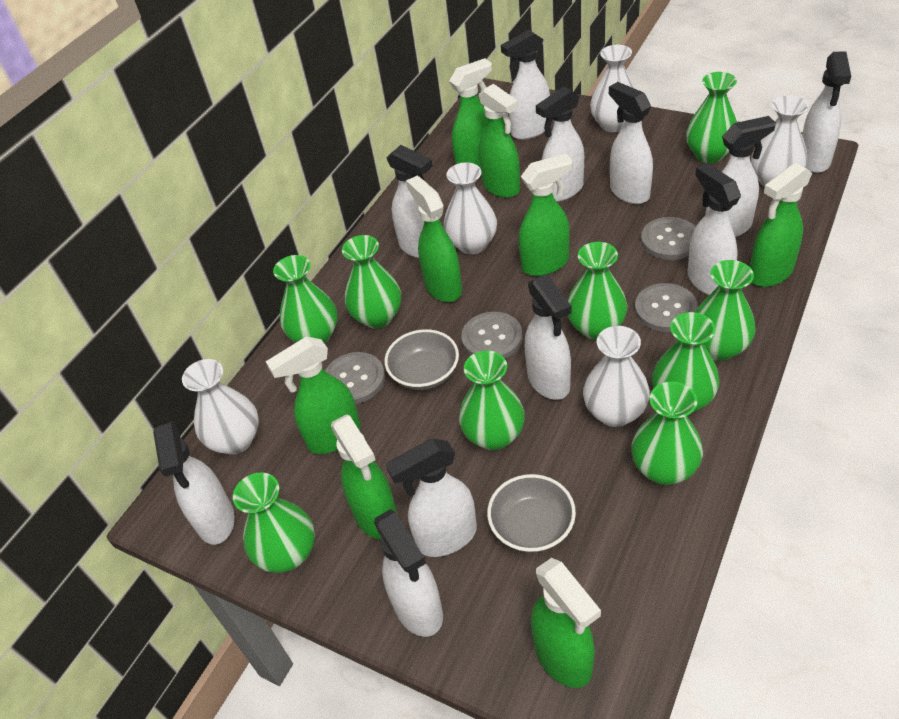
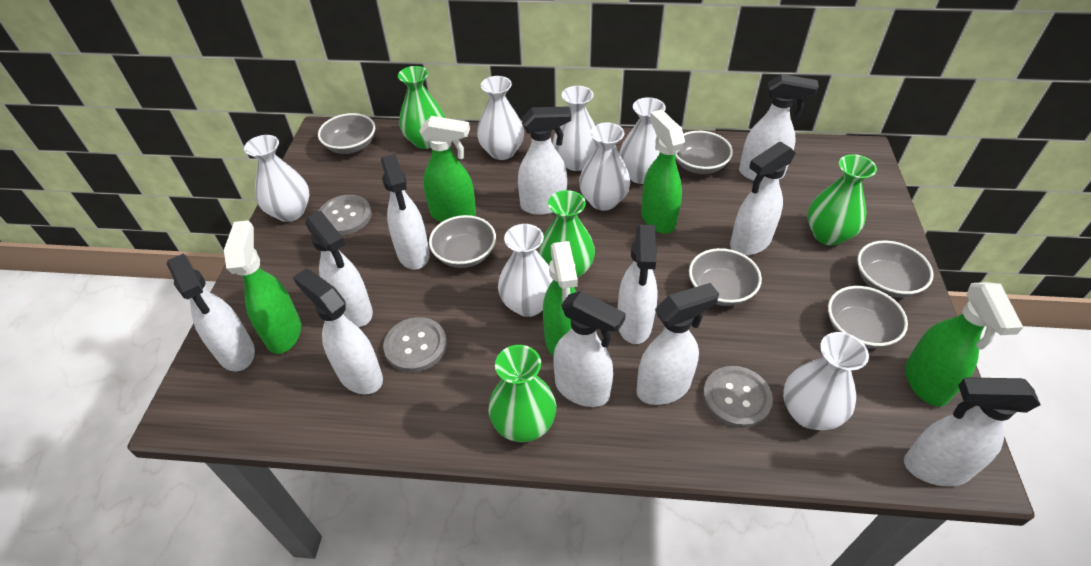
green spray bottle: [266,336,361,454] [331,414,398,539] [406,176,462,302] [449,58,492,167] [479,84,520,198] [519,154,573,276] [531,558,601,688] [750,163,812,287] = 8 -> [224,220,301,354] [419,116,476,222] [543,241,578,357] [641,109,685,234] [905,282,1023,407] = 5
green vase: [233,472,315,573] [273,255,338,344] [342,235,401,329] [459,351,525,451] [568,242,627,340] [631,382,703,485] [652,312,719,413] [686,72,737,163] [695,260,756,361] = 9 -> [398,66,445,149] [488,345,556,442] [539,190,595,278] [807,154,877,246] = 4
grey bowl: [384,329,459,390] [487,474,576,553] = 2 -> [318,113,375,154] [429,215,496,268] [675,131,733,174] [689,248,762,306] [828,286,908,348] [857,241,933,297] = 6
grey button: [325,352,385,404] [461,312,523,359] [635,283,698,332] [641,217,696,260] = 4 -> [318,195,372,235] [383,317,447,372] [703,366,773,428] = 3
white vase: [182,359,259,455] [443,162,497,254] [583,326,650,427] [590,45,635,132] [751,95,809,187] = 5 -> [244,135,310,222] [477,76,524,160] [498,224,553,317] [553,86,598,171] [579,122,630,211] [619,97,666,184] [783,332,869,430] = 7

